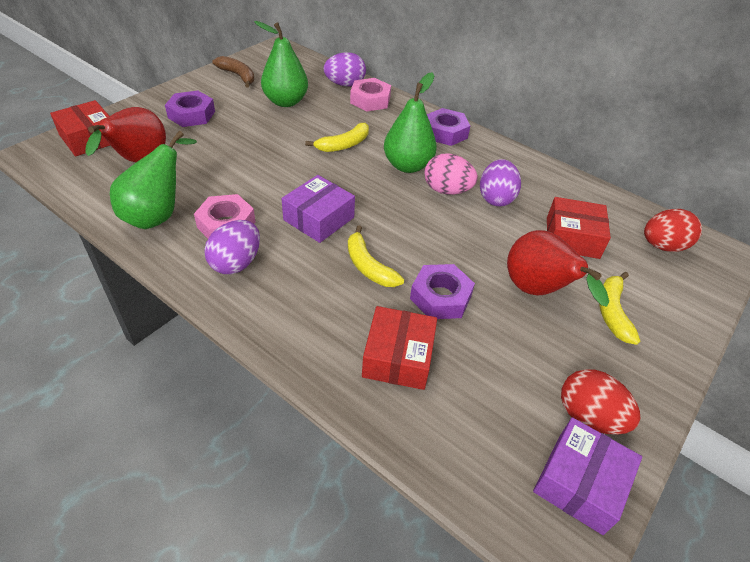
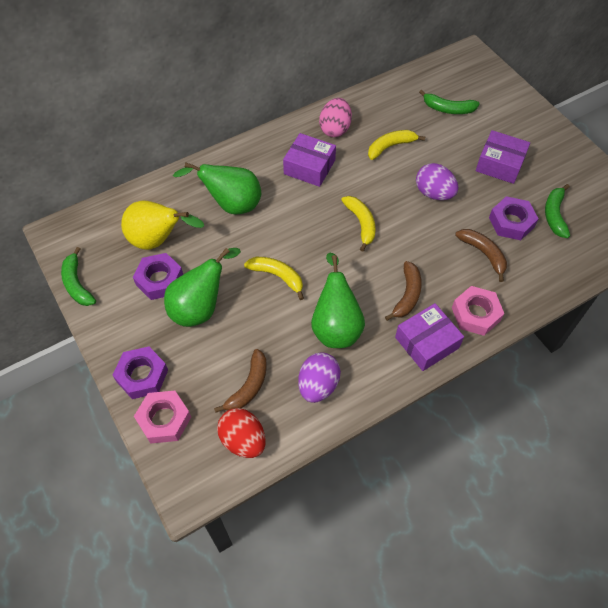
brown banana: [212,56,254,88] = 1 -> [214,349,267,413] [385,261,422,321] [455,229,507,282] = 3
green banana: none = 0 -> [61,247,96,306] [419,90,480,114] [545,184,570,238] = 3
purple box: [281,175,355,243] [533,417,642,535] = 2 -> [283,133,336,187] [395,303,464,371] [476,130,530,184] = 3
purple egg: [204,220,260,274] [324,52,366,86] [480,159,521,206] = 3 -> [298,352,341,403] [416,163,458,200] = 2
red box: [50,100,110,156] [362,306,437,390] [547,197,611,259] = 3 -> none = 0
red egg: [561,369,640,435] [644,209,702,252] = 2 -> [217,408,266,458] = 1
red pear: [85,107,166,162] [507,230,609,307] = 2 -> none = 0
yellow pear: none = 0 -> [121,201,204,250] = 1

